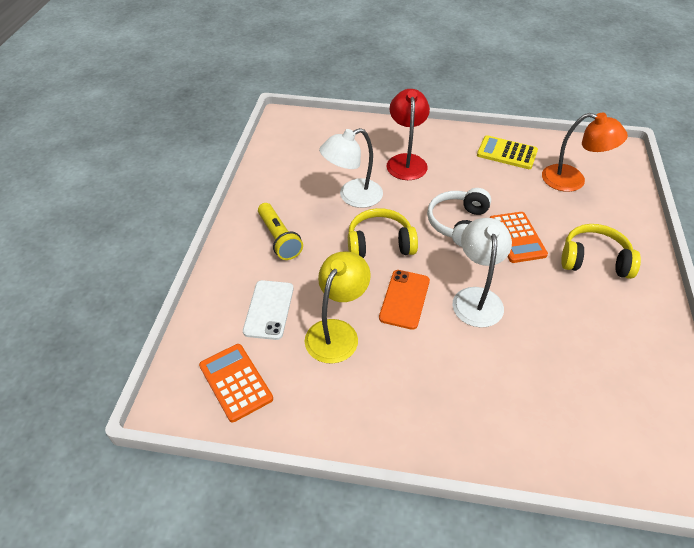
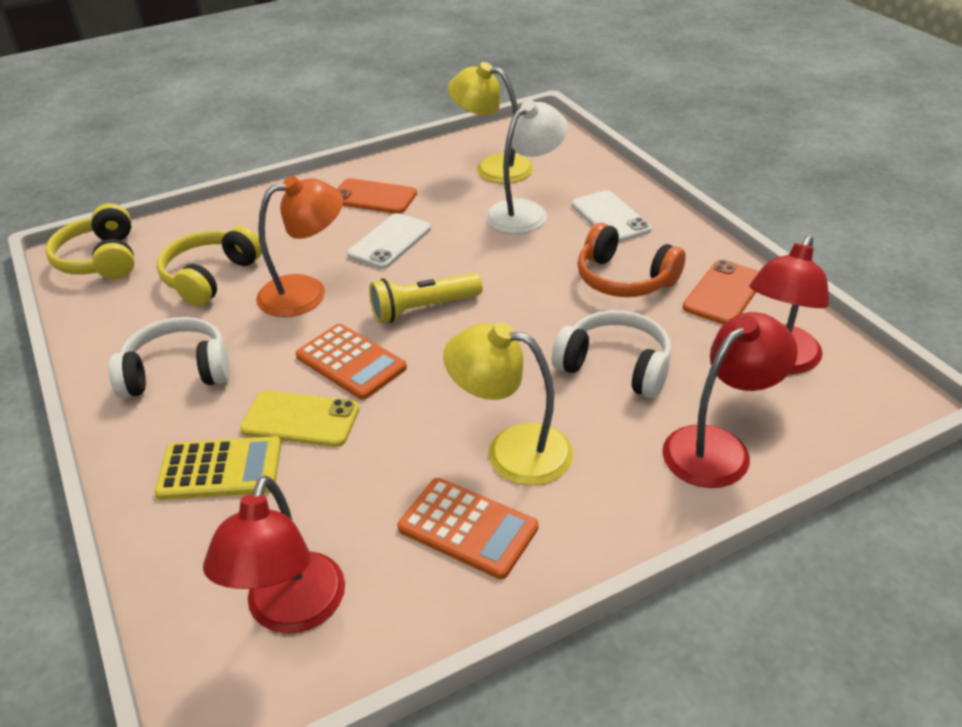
orange headphones: none = 0 -> [577,223,686,297] = 1
orange phone: [379,270,430,330] = 1 -> [337,178,417,214] [682,260,759,325] = 2
red lamp: [386,89,430,180] = 1 -> [203,475,345,634] [662,312,798,488] [749,236,829,374] = 3
white headphones: [427,188,491,247] = 1 -> [109,317,230,398] [552,310,672,398] = 2
white lamp: [319,128,383,208] [452,218,512,328] = 2 -> [485,100,568,234] = 1
white phone: [243,280,294,340] = 1 -> [347,213,431,269] [571,190,652,243] = 2
yellow lamp: [305,252,371,364] = 1 -> [443,323,573,486] [448,62,534,183] = 2
yellow phone: none = 0 -> [240,390,359,447] = 1

